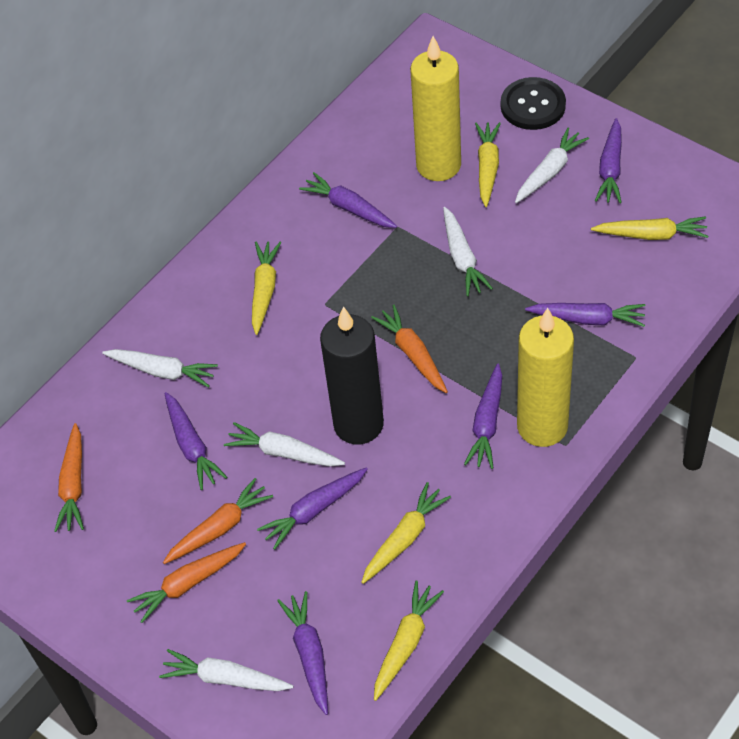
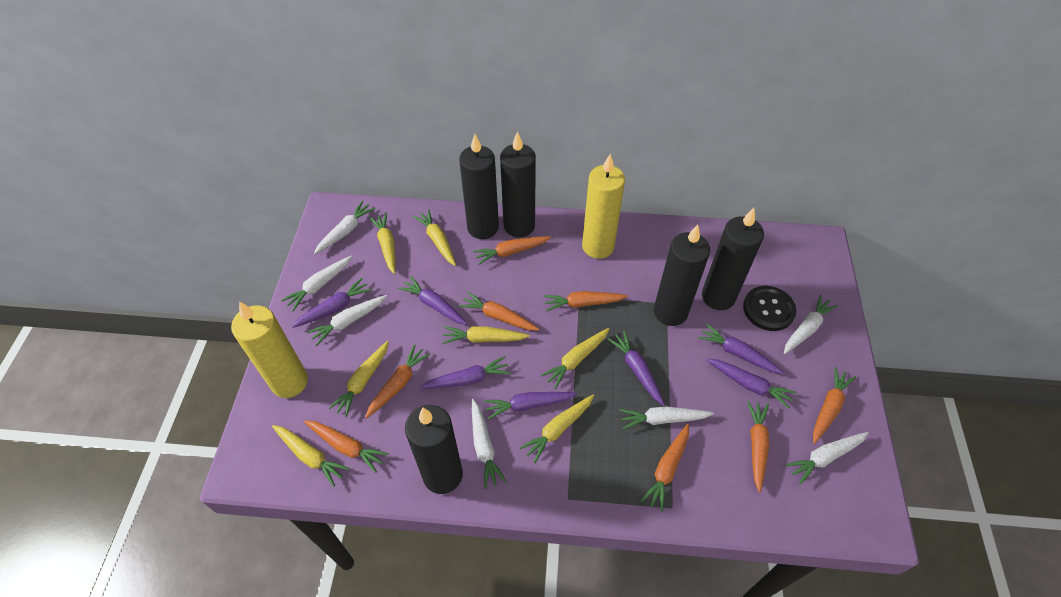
black candle: [320,306,384,445] = 1 -> [405,405,463,494] [459,134,499,239] [500,132,536,237] [654,224,710,326] [702,208,764,310] = 5
orange carrot: [54,423,84,532] [127,542,246,623] [163,478,273,564] [371,305,448,393] = 4 -> [304,420,389,473] [365,344,430,419] [459,292,539,330] [473,236,551,265] [544,291,628,312] [640,424,689,512] [747,401,769,492] [813,367,856,444] = 8
white carrot: [102,349,218,388] [159,649,294,691] [224,422,345,467] [443,207,493,296] [515,128,589,203] = 5 -> [281,256,353,311] [307,295,387,346] [314,201,375,254] [472,399,507,489] [619,407,714,430] [784,295,838,354] [785,432,869,485] = 7
yellow carrot: [252,242,281,335] [361,482,451,584] [374,581,444,701] [475,122,501,207] [591,216,708,240] = 5 -> [272,425,350,487] [328,341,389,417] [369,213,396,274] [413,209,456,266] [443,326,530,344] [519,395,594,463] [541,328,609,389] = 7

